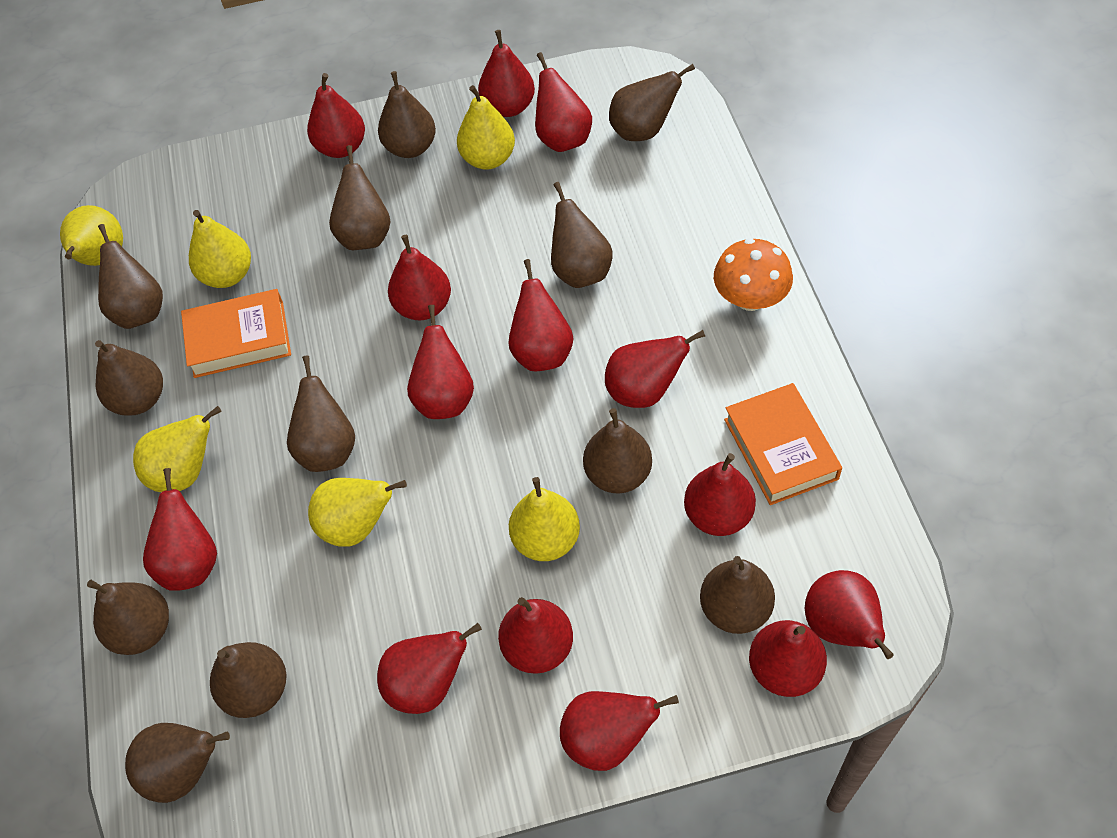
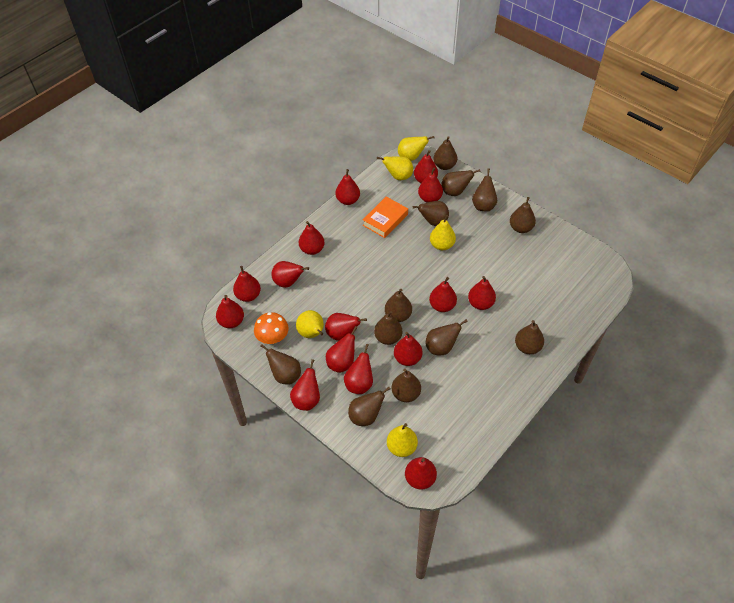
orange book: [181,289,291,378] [724,383,842,505] = 2 -> [363,197,408,238] = 1
red pear: [143,468,217,591] [307,73,365,158] [377,623,482,714] [388,235,451,320] [407,305,474,419] [478,30,535,117] [498,597,573,674] [508,259,574,371] [535,52,592,152] [560,691,679,771] [605,330,705,408] [684,453,756,536] [749,620,827,697] [805,570,894,659] = 14 -> [216,295,244,328] [233,266,261,302] [271,261,309,288] [290,359,320,411] [299,221,325,255] [325,313,367,341] [326,326,358,373] [335,169,360,205] [344,344,373,394] [394,332,422,366] [405,457,437,490] [414,150,438,183] [418,168,443,203] [429,277,457,312] [468,276,496,310] = 15
yellow pear: [60,205,123,266] [133,406,222,492] [189,210,251,288] [308,478,407,547] [457,85,515,170] [509,477,580,561] = 6 -> [296,310,324,338] [377,156,413,180] [387,423,418,457] [398,136,435,161] [430,215,456,250] = 5

